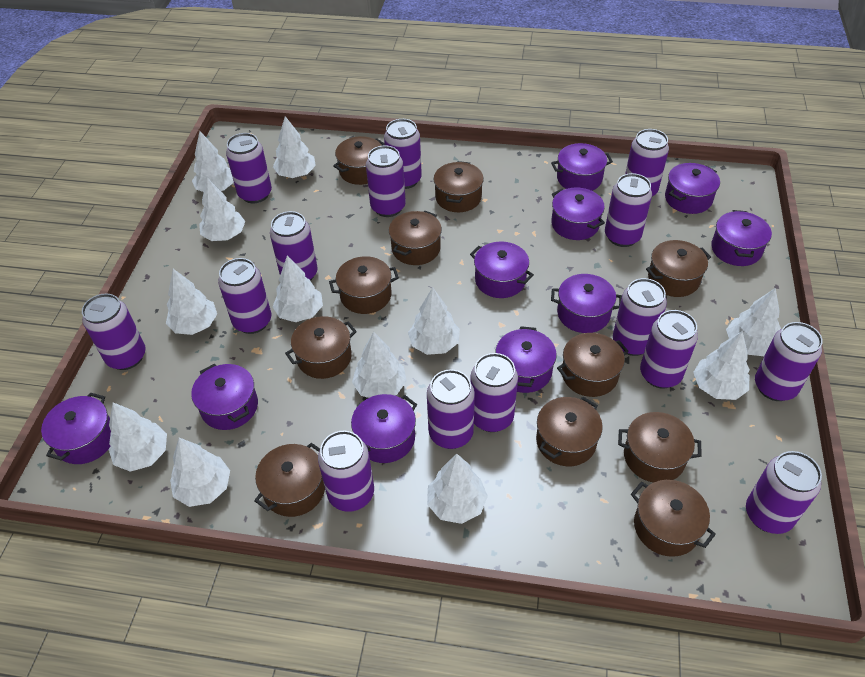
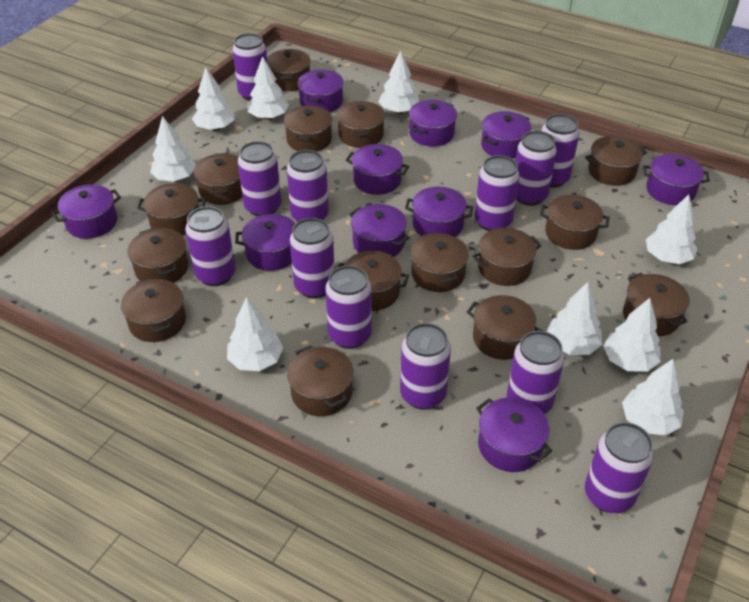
brown pot: [254,443,325,517] [285,316,357,379] [329,256,399,314] [333,136,385,185] [389,211,442,265] [434,161,484,212] [536,397,603,466] [557,333,629,397] [618,412,702,483] [631,480,716,557] [646,240,711,297] = 11 -> [121,278,186,342] [128,228,189,283] [137,183,206,236] [194,153,242,205] [267,49,311,91] [284,105,332,152] [287,345,354,416] [337,101,385,148] [338,251,409,311] [411,232,469,292] [467,295,543,360] [473,228,542,286] [540,195,609,250] [585,136,647,186] [623,273,689,337] = 15
purple can: [82,294,146,370] [218,258,271,334] [226,133,272,203] [270,211,318,281] [318,431,374,512] [366,145,406,217] [384,119,422,189] [427,369,475,449] [470,353,518,432] [605,173,652,247] [613,278,667,356] [625,129,669,196] [640,310,698,388] [746,451,822,534] [755,322,823,401] = 15 -> [185,206,236,286] [232,33,268,101] [238,141,281,217] [287,150,329,222] [290,218,335,299] [325,265,372,349] [400,323,451,410] [475,155,520,231] [507,331,564,414] [515,131,557,206] [541,114,580,188] [585,422,654,513] = 12
white tree: [109,402,167,472] [166,269,217,335] [170,438,230,507] [192,131,234,192] [199,178,245,241] [273,116,316,178] [273,256,323,322] [352,332,407,398] [408,287,460,355] [427,454,488,524] [693,331,750,400] [726,288,781,356] = 12 -> [150,116,196,181] [192,67,234,131] [227,297,284,371] [247,56,289,120] [378,50,420,114] [546,282,602,355] [603,298,661,372] [622,359,684,436] [646,194,698,264] = 9

